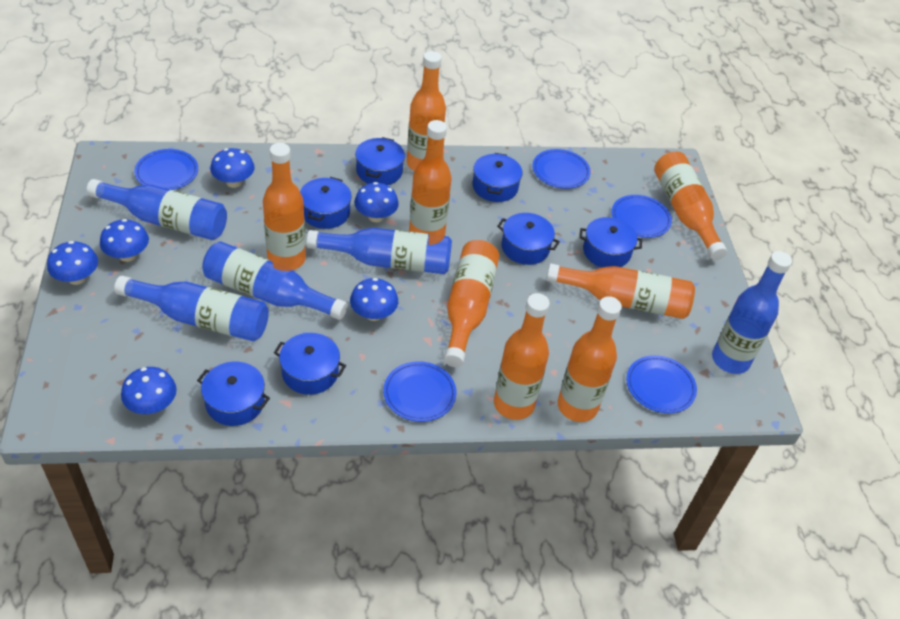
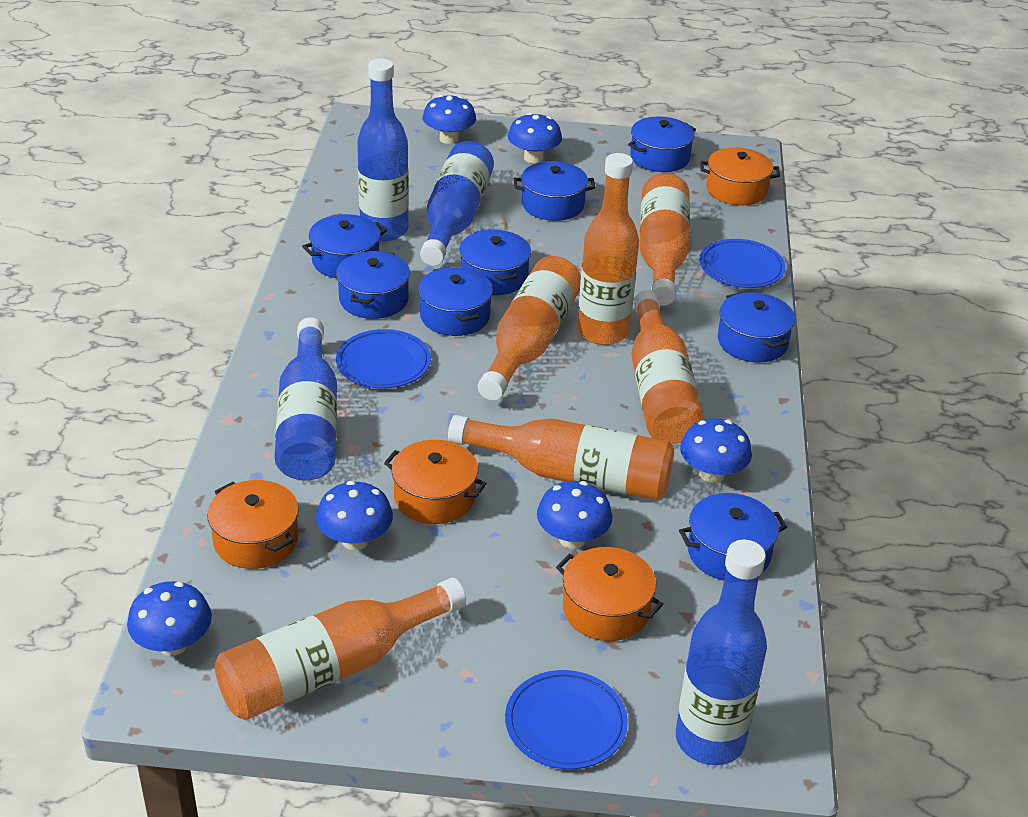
blue bottle: [87,179,227,240] [114,276,269,341] [202,241,348,320] [306,228,452,274] [712,251,792,374] = 5 -> [275,317,337,480] [357,59,409,241] [420,141,494,266] [676,539,767,765] = 4
blue plate: [134,149,198,190] [383,361,456,422] [532,149,591,189] [611,195,672,238] [626,355,697,413] = 5 -> [336,329,431,389] [505,670,628,769] [700,239,786,288] = 3
blue pot: [197,362,270,426] [274,333,346,395] [300,177,352,229] [355,137,405,185] [472,153,522,202] [497,213,560,265] [579,217,642,267] = 7 -> [302,214,387,278] [336,251,410,319] [418,267,493,336] [459,230,531,295] [514,161,595,221] [628,116,696,172] [679,493,787,580] [718,292,795,363] = 8
orange bottle: [263,143,306,270] [407,51,446,171] [409,120,452,236] [444,240,499,367] [494,293,550,420] [546,263,695,319] [558,296,622,422] [654,151,727,260] = 8 -> [215,578,466,720] [448,415,674,500] [478,256,581,401] [577,153,639,345] [631,290,704,444] [640,173,690,306] = 6
orange pot: none = 0 -> [207,480,299,569] [384,440,487,524] [556,547,663,641] [700,147,780,205] = 4

